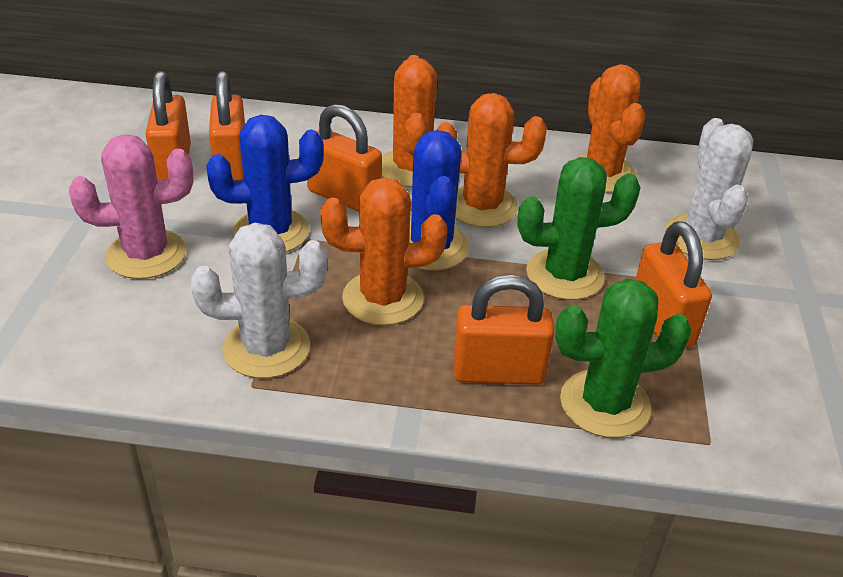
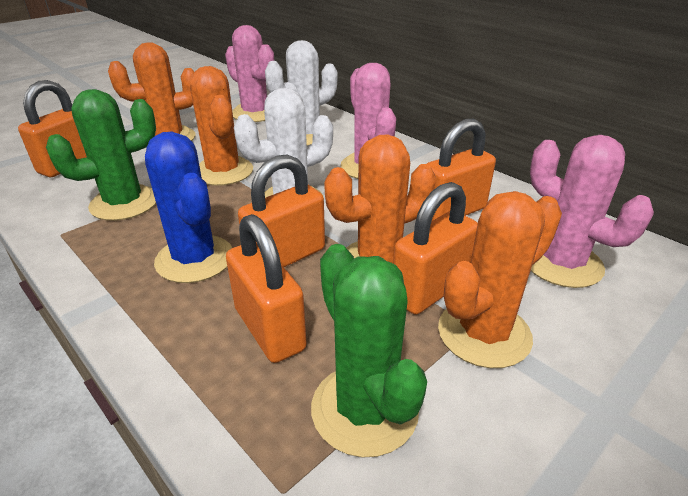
blue cactus: [206,115,324,252] [409,130,470,271] = 2 -> [145,131,232,283] = 1
pink cactus: [69,134,194,279] = 1 -> [225,25,275,122] [341,63,396,179] [530,135,654,288] = 3

